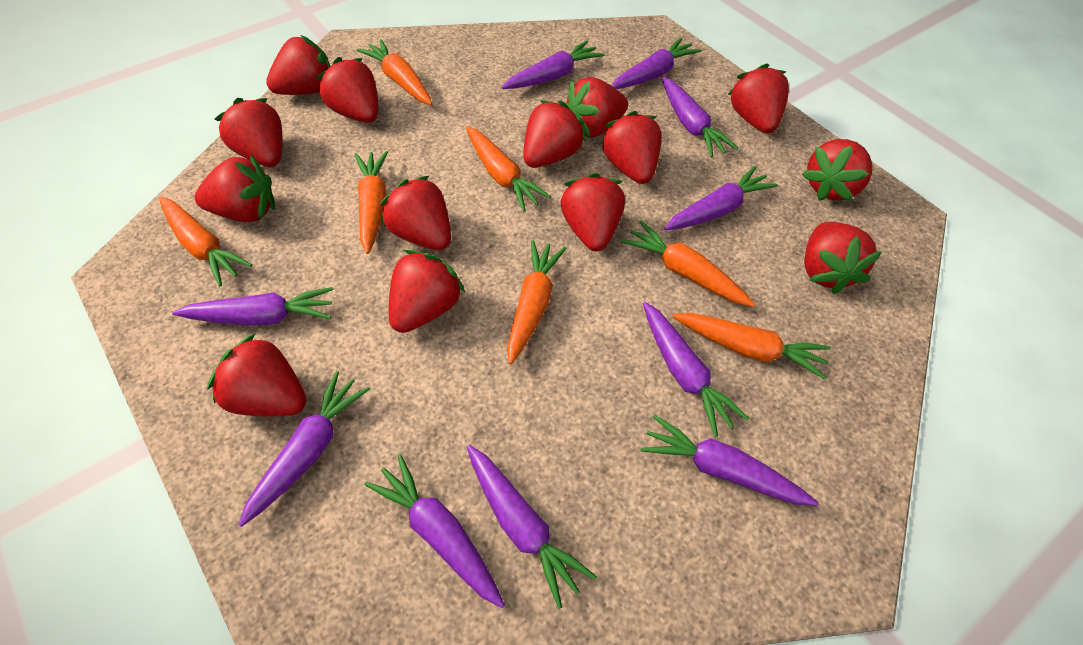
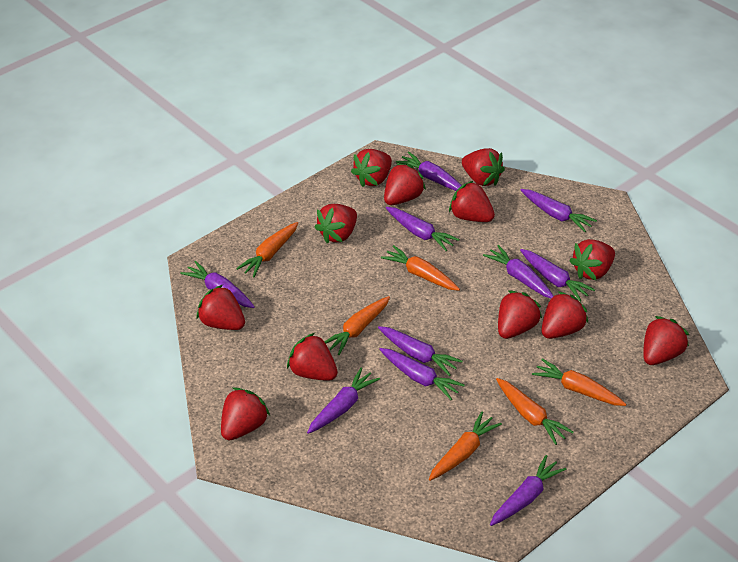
orange carrot: [159,197,252,286] [354,151,388,254] [357,39,433,105] [466,126,551,212] [507,240,566,364] [621,221,755,307] [673,313,831,380] = 7 -> [236,222,298,277] [324,296,390,355] [381,245,460,291] [429,412,502,481] [496,378,573,445] [532,358,626,406] = 6
red strawberry: [194,155,275,222] [207,333,307,416] [215,98,283,167] [266,35,330,95] [317,57,378,123] [380,176,451,250] [389,250,465,333] [523,100,586,168] [561,173,625,251] [565,77,628,138] [600,111,662,184] [728,64,789,133] [802,139,872,201] [804,222,882,294] = 14 -> [196,285,245,330] [221,388,270,440] [287,333,338,381] [315,204,357,243] [351,149,392,187] [384,163,426,205] [449,181,495,222] [462,148,505,186] [498,290,542,339] [541,291,589,339] [569,239,615,280] [643,316,689,365] = 12

